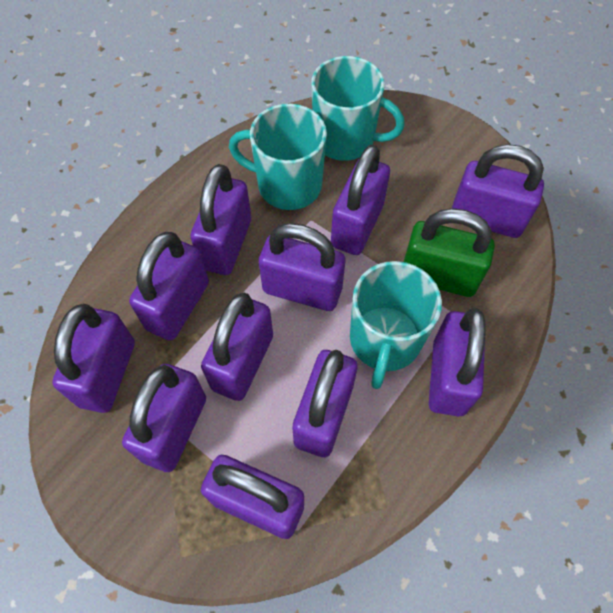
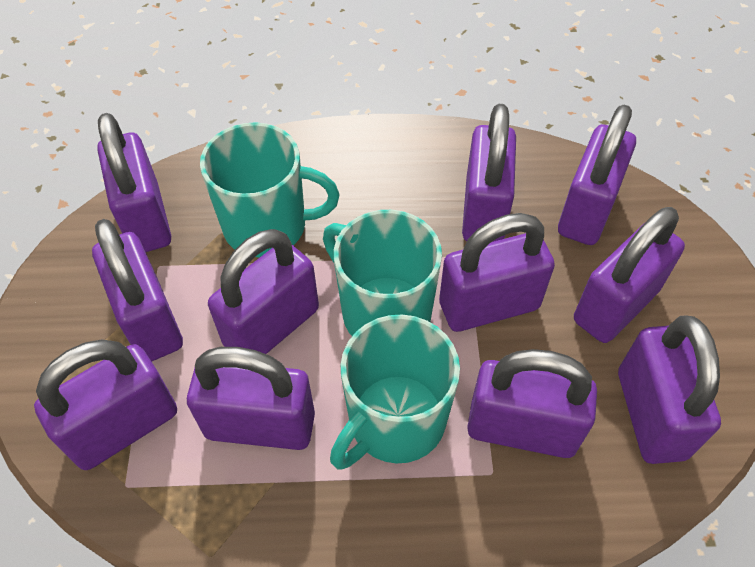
green padlock: [404,208,495,297] = 1 -> none = 0

